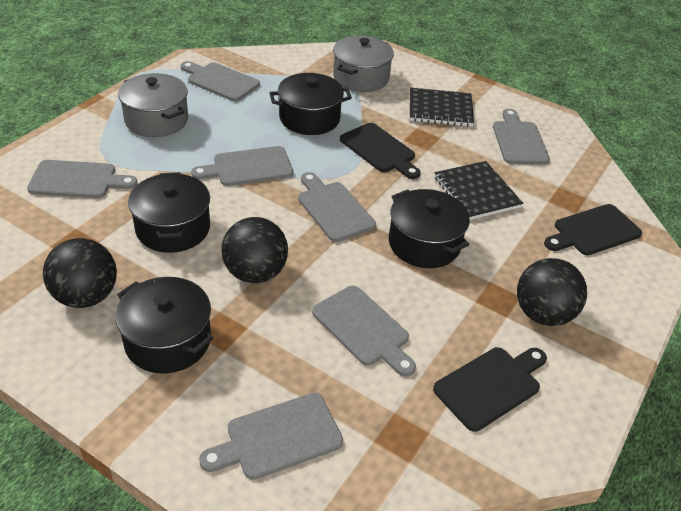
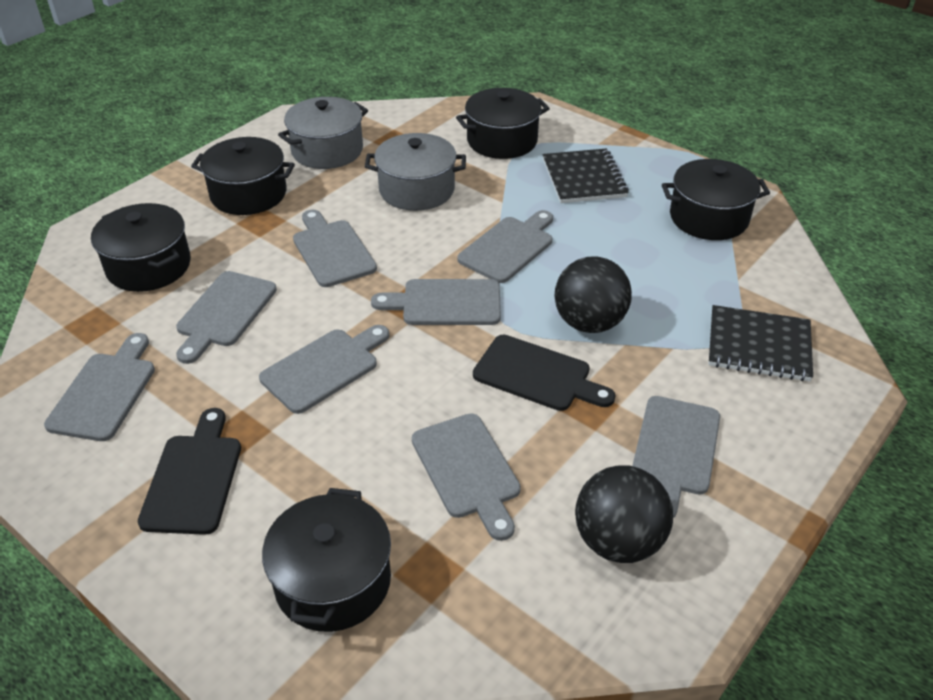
black ball: [43,238,117,308] [221,217,288,283] [517,258,587,326] = 3 -> [554,256,632,333] [575,465,673,563] = 2
black cutting board: [340,123,421,179] [433,347,547,432] [544,204,642,255] = 3 -> [138,408,241,535] [473,335,615,411] = 2
black pot: [115,277,214,373] [128,172,210,253] [270,73,352,135] [389,189,470,268] = 4 -> [91,203,191,292] [191,137,295,215] [262,488,391,632] [456,88,550,159] [662,159,770,240] = 5
grey cutting board: [27,160,137,198] [181,61,260,101] [191,146,293,186] [199,393,343,480] [298,172,376,242] [312,286,416,377] [493,109,550,165] = 7 -> [44,333,155,441] [176,271,277,364] [259,325,389,414] [293,210,377,287] [371,279,501,325] [412,413,521,541] [458,210,553,283] [632,396,720,518] = 8

